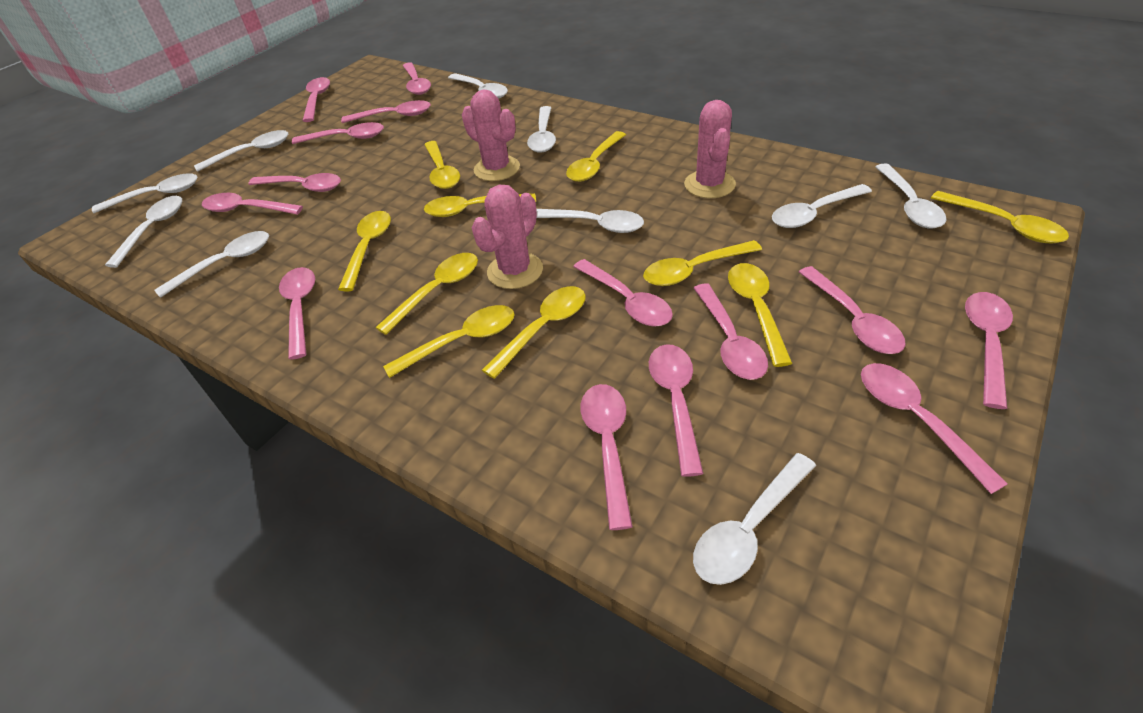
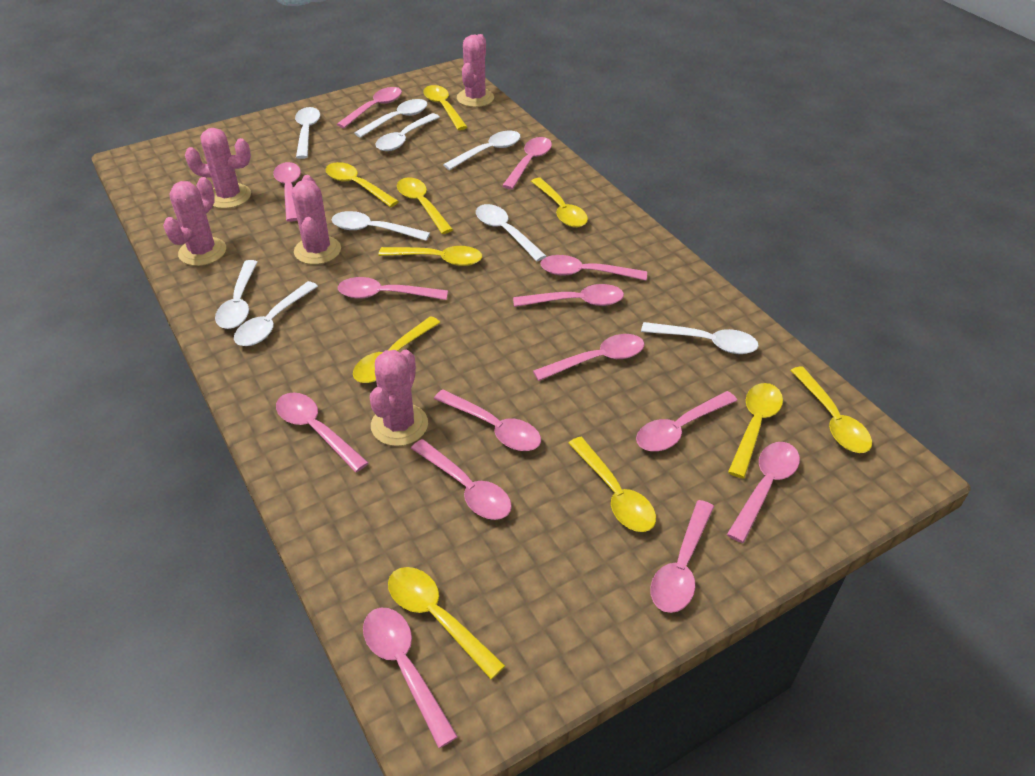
pink cactus: [462,90,520,181] [472,185,543,289] [684,100,736,198] = 3 -> [163,177,226,266] [185,128,251,209] [292,175,341,265] [370,350,428,446] [457,34,494,107] = 5
white spoon: [92,173,197,213] [105,196,182,268] [154,231,269,298] [194,130,288,172] [448,73,508,99] [527,106,556,153] [536,209,644,233] [693,453,816,585] [772,184,872,228] [875,164,947,229] = 10 -> [215,260,258,329] [234,281,318,346] [295,107,320,159] [332,211,430,241] [354,99,427,138] [376,113,440,151] [443,131,521,170] [476,204,546,261] [641,322,759,354] = 9

